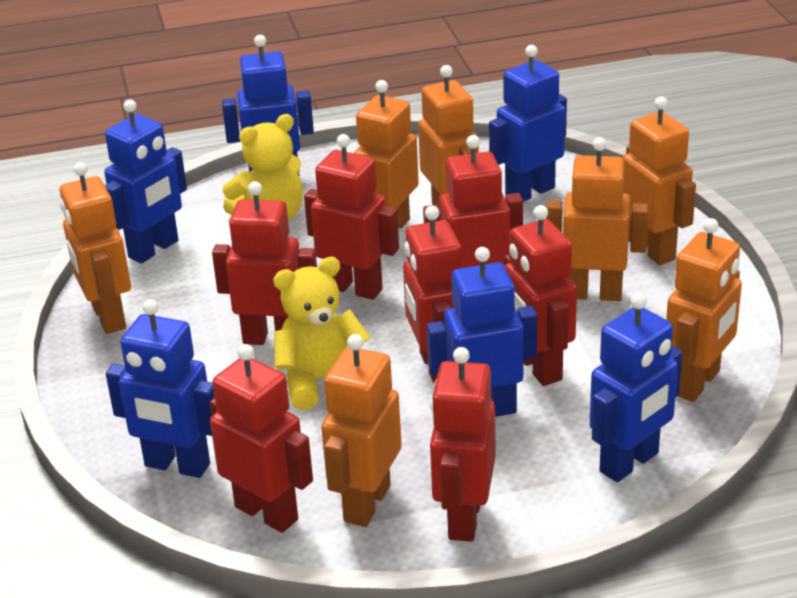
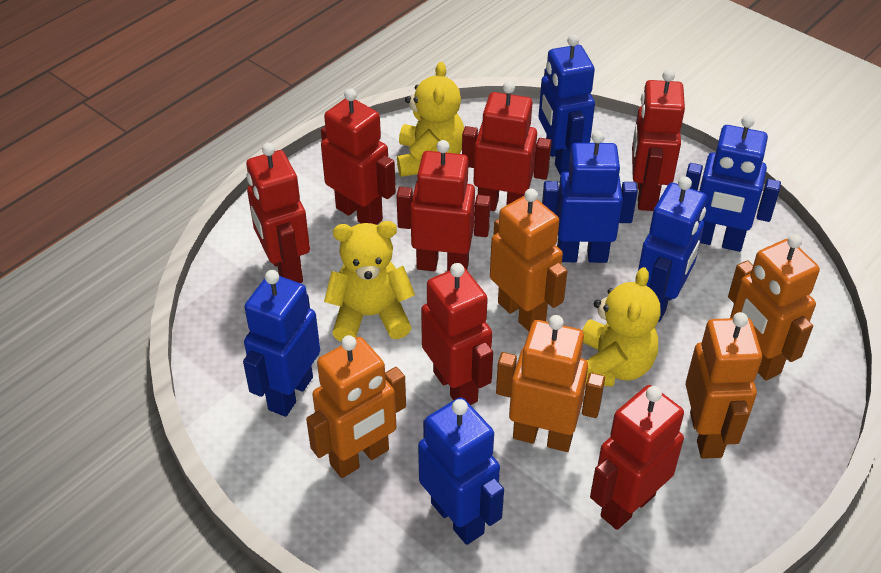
orange robot: [60,162,131,334] [321,334,402,527] [354,80,419,228] [418,65,479,207] [546,137,648,301] [623,96,696,265] [666,218,742,402] = 7 -> [306,335,406,478] [490,188,568,331] [496,315,605,452] [686,312,762,459] [728,234,820,380] = 5
yellow teddy bear: [222,114,303,222] [273,257,371,410] = 2 -> [324,221,415,342] [397,62,464,177] [582,267,660,386] = 3

